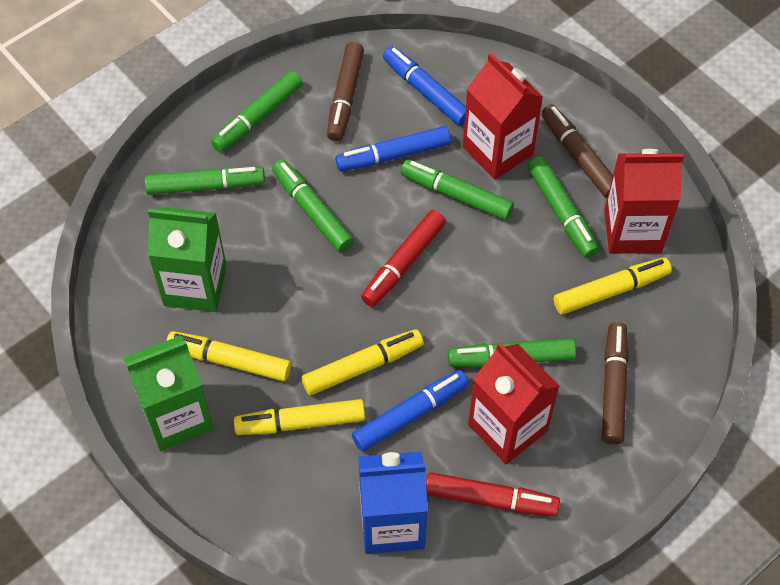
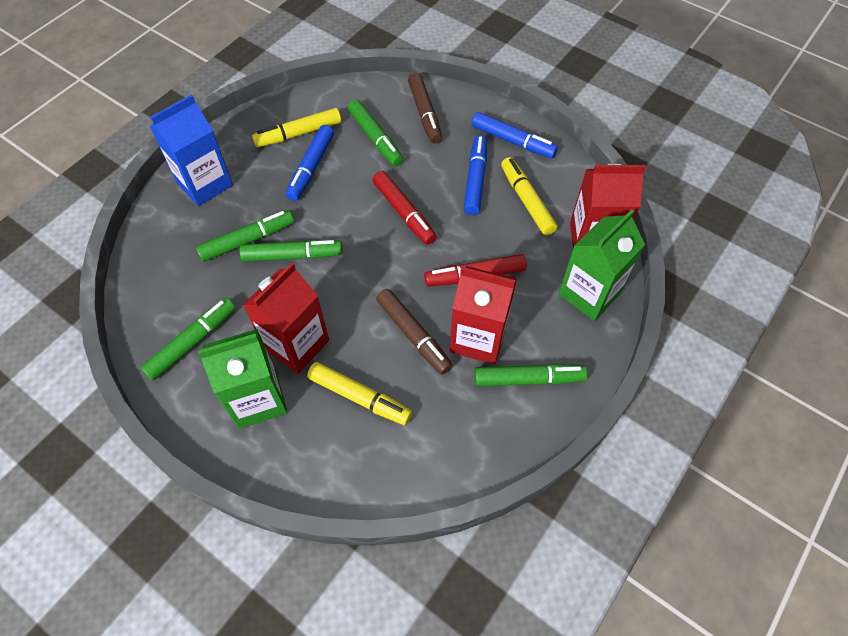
brown marker: [327,42,364,141] [541,104,613,198] [602,322,629,445] = 3 -> [376,289,453,374] [408,73,442,144] = 2
green marker: [145,167,265,195] [211,71,303,153] [272,160,354,253] [401,159,514,220] [448,338,576,367] [527,156,599,258] = 6 -> [141,298,236,380] [196,210,294,262] [240,240,343,262] [348,99,403,166] [474,364,587,386] = 5
yellow marker: [166,331,291,382] [234,399,365,435] [301,329,424,395] [554,257,672,314] = 4 -> [252,108,341,147] [307,362,412,425] [501,157,557,235] = 3

